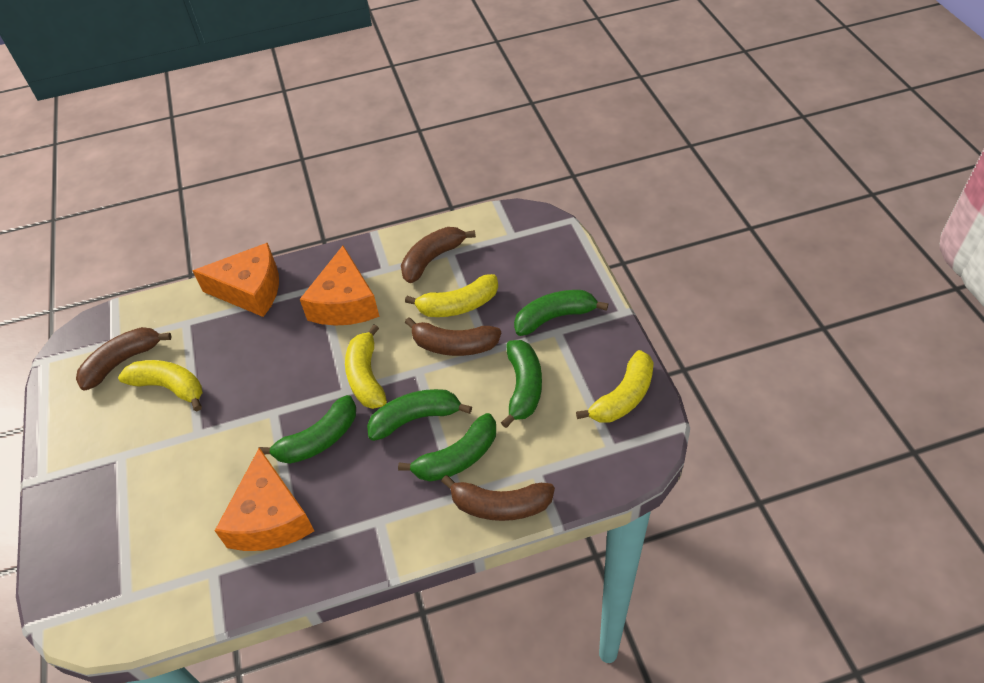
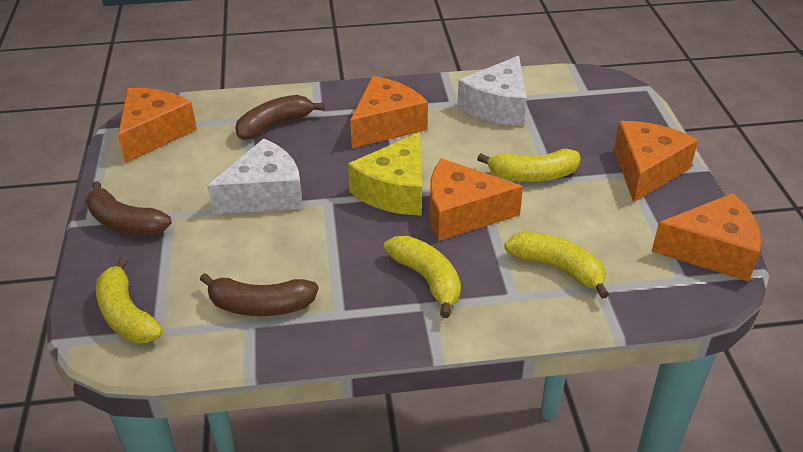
brown banana: [76,327,171,391] [401,227,476,283] [405,317,501,356] [441,475,555,521] = 4 -> [86,181,172,236] [200,273,319,316] [235,95,325,140] = 3
green banana: [258,395,356,464] [367,389,472,441] [398,413,496,482] [501,340,542,428] [514,290,608,336] = 5 -> none = 0
orange cheese: [193,243,279,317] [215,448,314,551] [300,246,380,326] = 3 -> [118,88,197,163] [350,76,428,148] [430,158,523,241] [614,121,698,202] [651,193,761,282] = 5
white cheese: none = 0 -> [207,138,303,214] [457,56,527,126] = 2
yellow cheese: none = 0 -> [348,132,422,216] = 1

